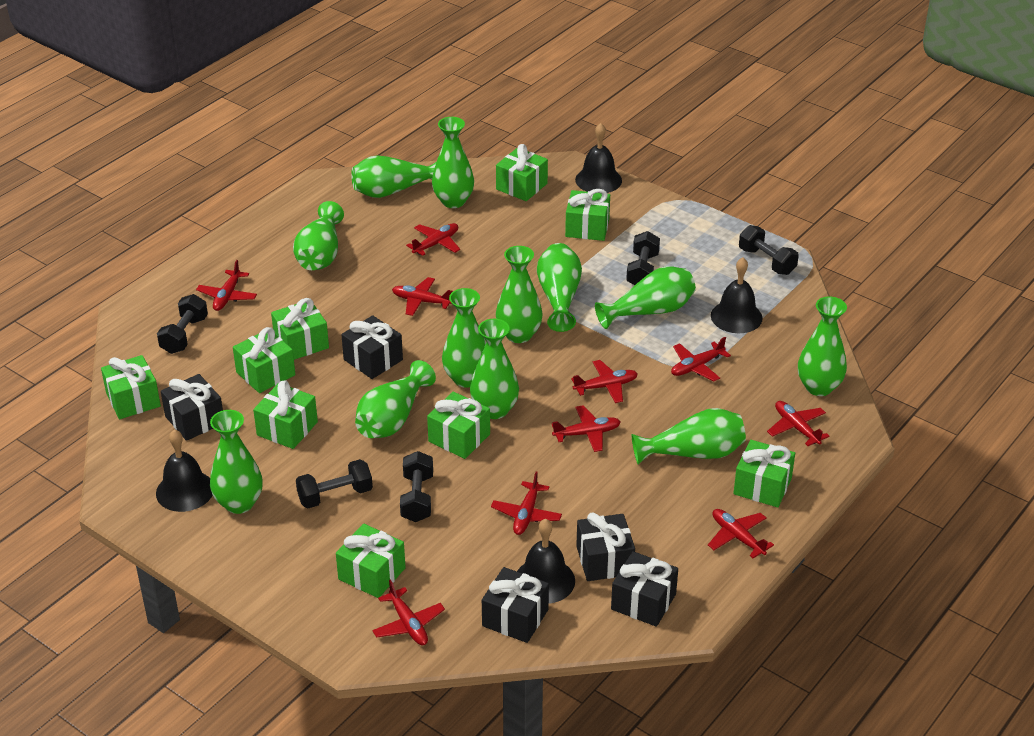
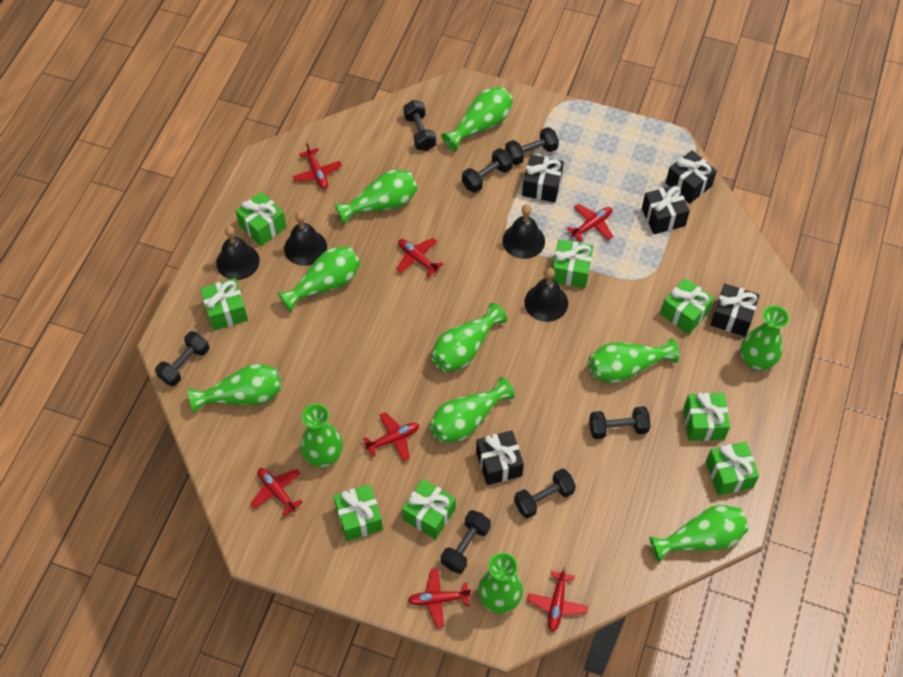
black dumbbell: [157,294,208,354] [296,459,373,508] [400,451,433,522] [626,231,660,285] [739,225,799,275] = 5 -> [155,331,209,386] [403,100,436,151] [441,510,491,574] [462,148,513,193] [505,127,559,165] [514,469,576,519] [589,406,651,439] = 7
green gift: [101,355,161,419] [233,327,295,393] [253,380,318,449] [271,298,329,360] [336,523,406,598] [427,392,490,459] [496,144,548,201] [565,189,610,241] [733,440,795,508] = 9 -> [200,278,248,330] [236,192,286,246] [334,484,383,541] [402,479,456,539] [553,239,593,288] [660,278,714,334] [684,392,730,441] [706,442,759,496] = 8
green vase: [210,410,263,514] [293,201,344,270] [351,155,436,198] [355,360,436,438] [432,117,474,208] [442,288,486,388] [470,319,519,419] [496,246,542,343] [537,243,582,332] [595,266,696,329] [632,408,746,464] [798,296,847,396] = 12 -> [188,364,282,413] [277,246,361,312] [300,404,343,467] [334,170,418,225] [429,377,515,443] [431,303,507,372] [441,87,513,152] [478,553,523,614] [588,338,679,383] [649,505,748,562] [741,305,789,370] = 11
red plane: [196,260,257,311] [372,579,445,645] [392,277,453,316] [406,223,460,256] [491,471,562,535] [552,405,621,452] [571,360,638,403] [671,337,731,381] [708,509,774,558] [767,401,829,446] = 10 -> [250,468,303,517] [293,143,342,189] [363,412,419,461] [396,238,443,277] [408,568,471,628] [527,567,588,632] [567,204,613,242] = 7

